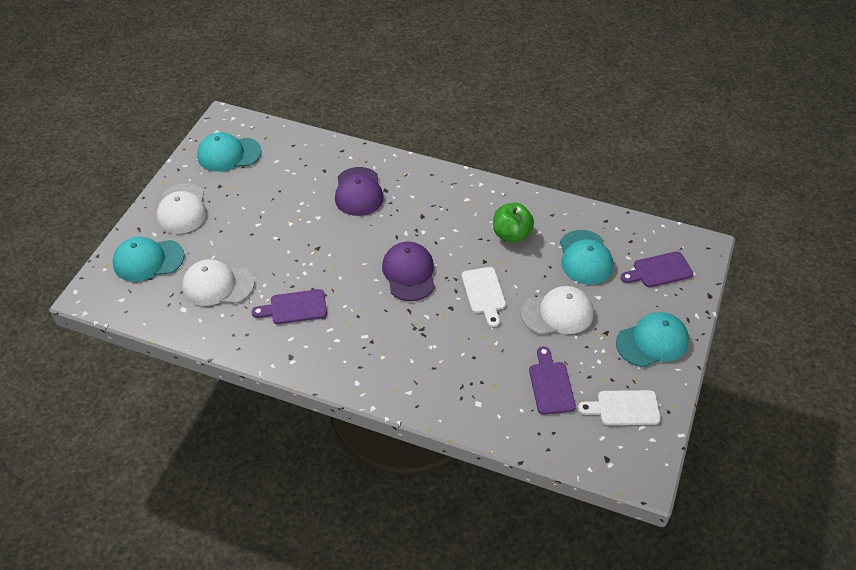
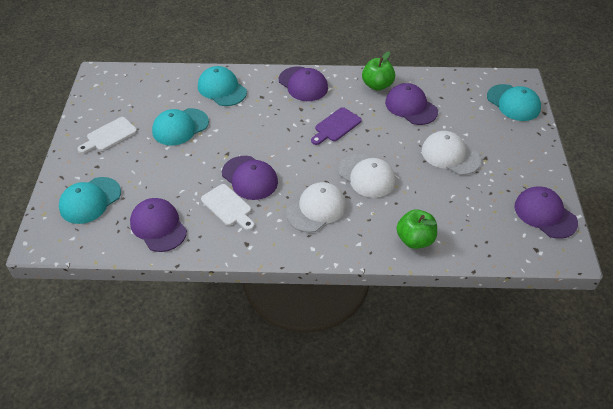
green apple: [493,203,534,243] = 1 -> [362,51,395,91] [397,209,437,249] = 2
purple cap: [335,167,384,216] [382,242,435,301] = 2 -> [130,198,187,252] [222,156,278,200] [279,67,328,101] [385,83,438,125] [514,186,578,239] = 5
purple cutting board: [252,289,327,324] [529,346,576,415] [620,251,693,287] = 3 -> [311,107,362,145] = 1

